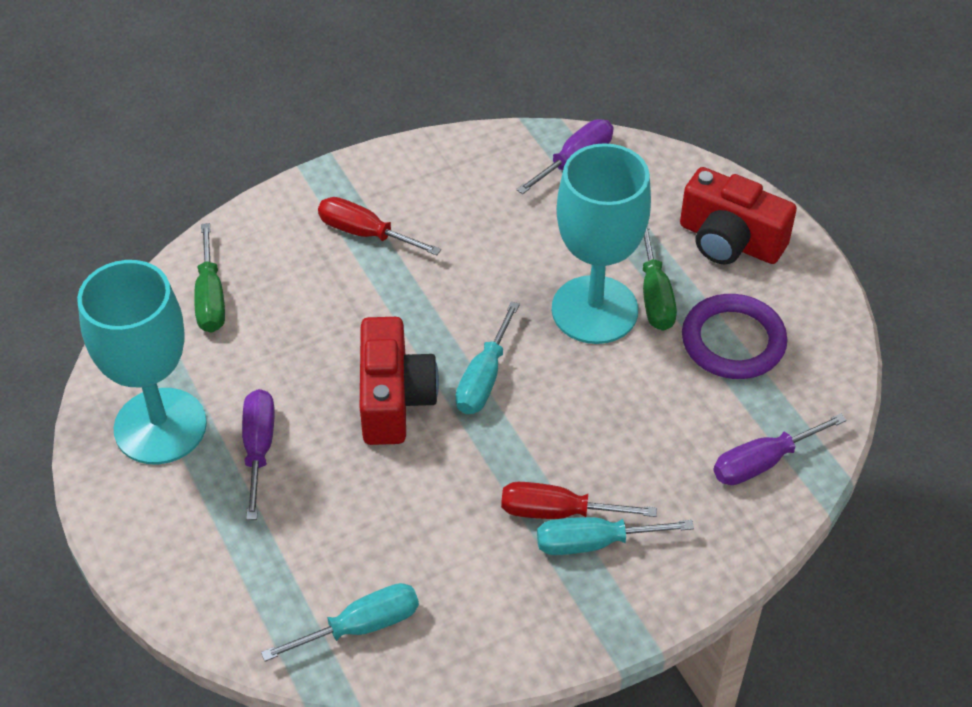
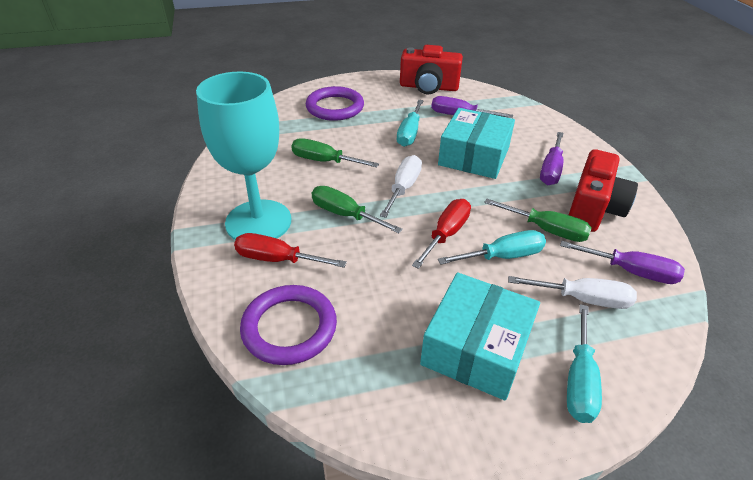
green screwdriver: [194,223,225,333] [643,224,677,331] = 2 -> [291,138,379,167] [312,186,403,233] [484,199,592,242] = 3
purple ring: [682,294,787,379] = 1 -> [240,285,337,365] [306,86,364,121] = 2
turquoise box: none = 0 -> [420,273,540,401] [438,108,515,179] = 2
turquoise goblet: [77,260,207,464] [552,143,651,344] = 2 -> [196,72,291,240] = 1
white screwdriver: none = 0 -> [380,155,422,218] [508,276,637,309] = 2

